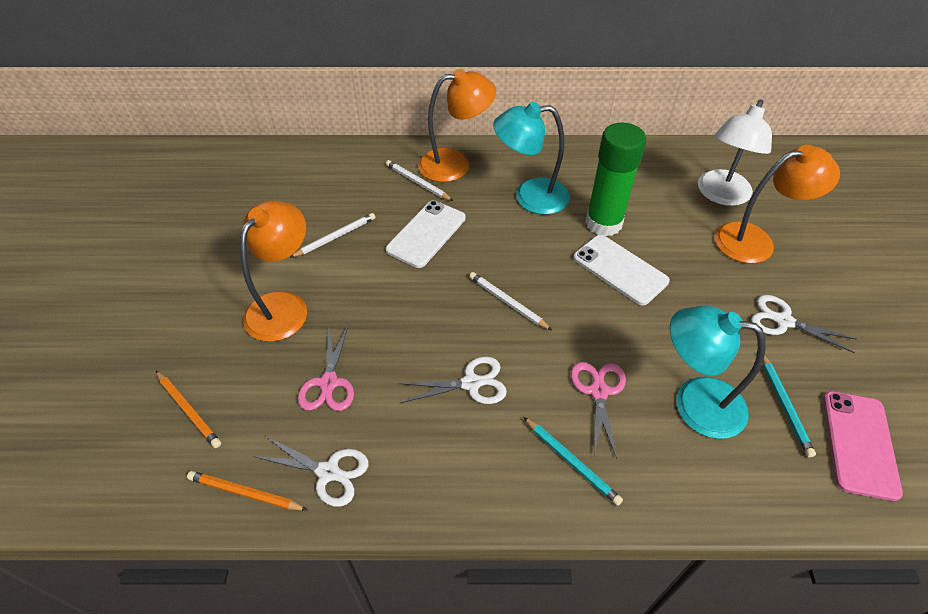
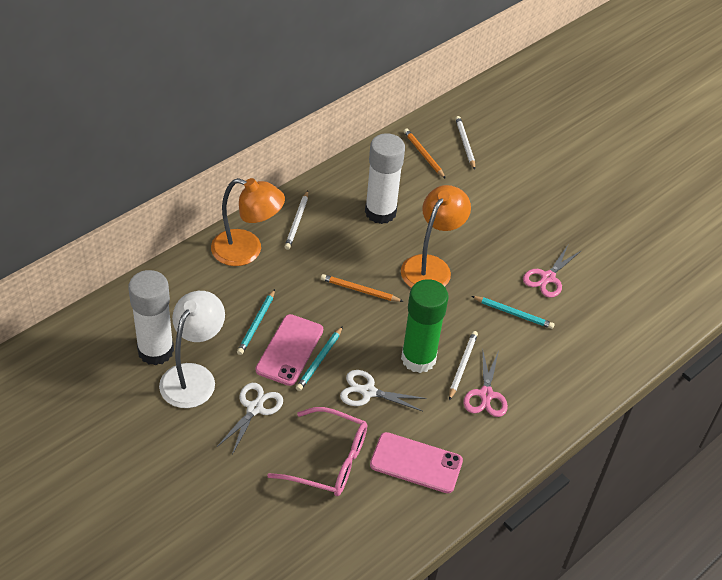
orange lamp: [240,201,307,342] [418,69,496,182] [714,145,840,263] = 3 -> [211,178,285,266] [401,185,471,288] = 2
pink glasses: none = 0 -> [267,407,367,496] = 1
pink phone: [823,391,903,501] = 1 -> [255,314,323,386] [370,432,463,493] = 2
turquoise lamp: [493,102,570,215] [670,306,766,439] = 2 -> none = 0
turquoise pencil: [524,417,623,506] [763,355,816,457] = 2 -> [237,289,275,355] [296,326,343,391] [472,296,554,329] = 3
white glue stick: none = 0 -> [128,270,174,365] [365,133,405,224] = 2
white phone: [386,200,466,268] [573,235,670,305] = 2 -> none = 0
white scissors: [253,436,368,506] [398,356,507,404] [751,295,857,353] = 3 -> [217,383,283,455] [340,370,427,411] = 2

